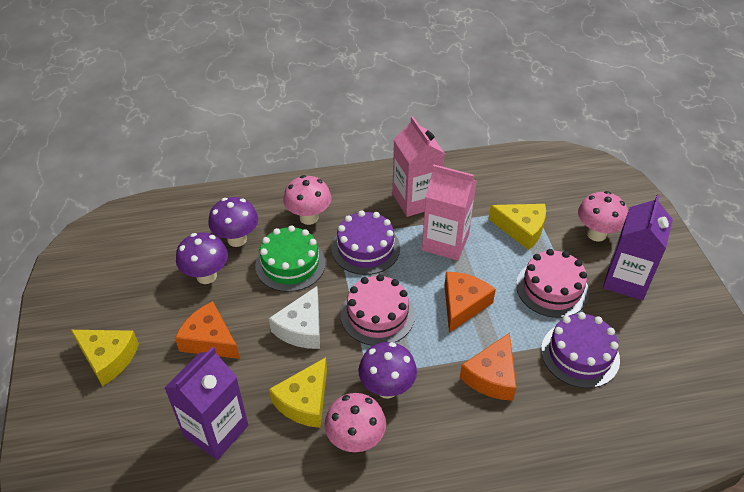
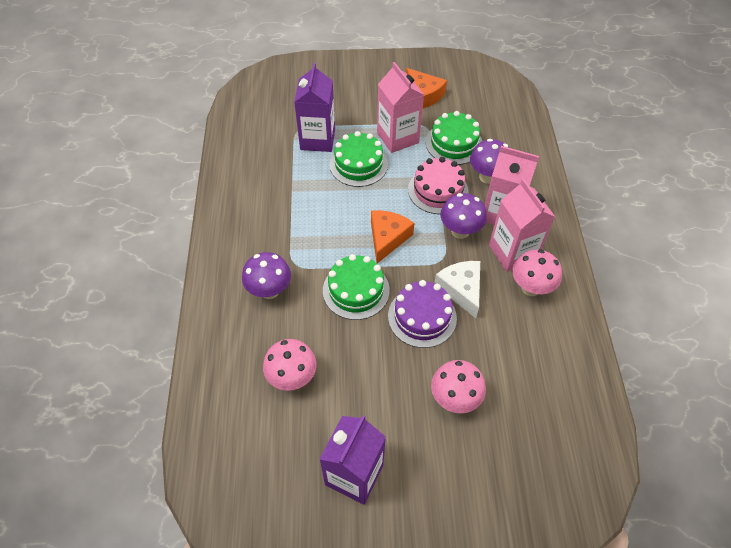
green cake: [255,225,326,292] = 1 -> [323,254,390,320] [330,131,388,187] [426,111,482,165] = 3
orange cheese: [175,301,240,359] [444,272,496,333] [460,333,517,401] = 3 -> [371,210,414,263] [406,68,447,109] = 2
pink cake: [341,274,415,346] [516,249,589,318] = 2 -> [408,157,469,214] = 1
pink carton: [392,116,445,217] [422,165,477,261] = 2 -> [377,62,424,153] [485,146,539,225] [489,178,555,272] = 3
purple cake: [331,210,400,275] [541,312,620,388] = 2 -> [388,280,457,348] = 1
yellow cheese: [71,330,139,386] [269,357,327,428] [489,204,546,250] = 3 -> none = 0

